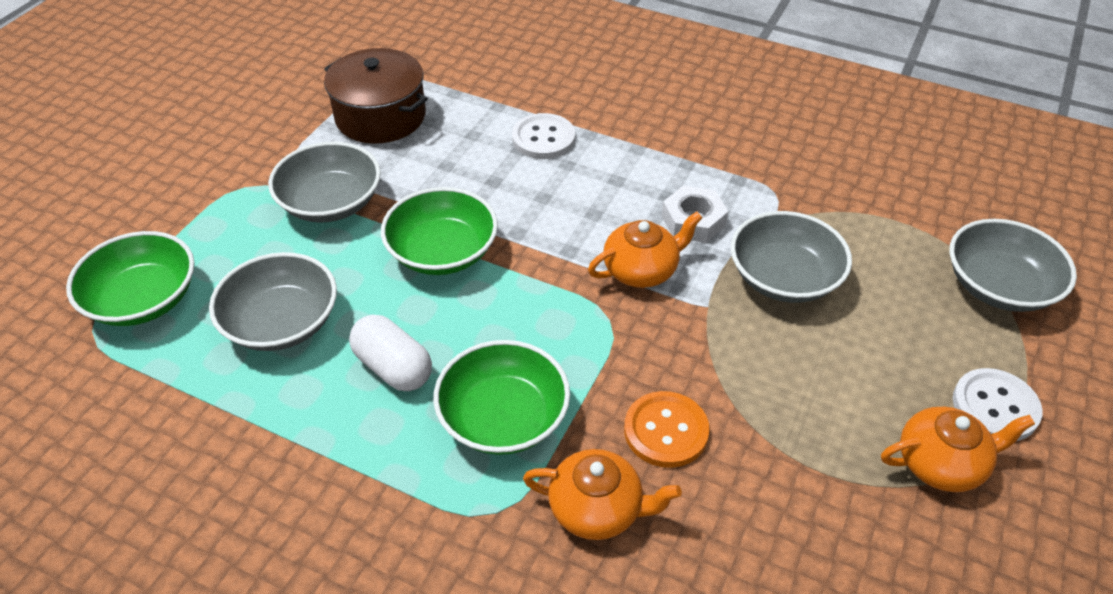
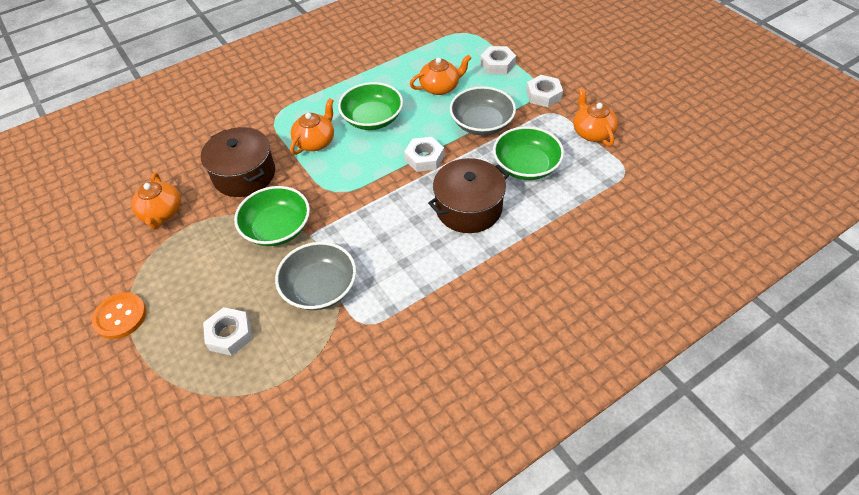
brown pot: [324,48,428,144] = 1 -> [201,127,275,197] [428,158,509,233] = 2
grey bowl: [209,252,337,351] [268,142,381,223] [731,211,852,303] [949,219,1077,312] = 4 -> [275,242,356,310] [450,86,516,135] = 2
orange teapot: [523,449,682,540] [588,211,702,288] [881,407,1035,492] = 3 -> [131,172,181,230] [290,98,334,155] [410,54,471,95] [573,87,618,146] = 4
white button: [512,113,575,159] [953,368,1043,441] = 2 -> none = 0
white capsule: [349,314,432,391] = 1 -> none = 0
white nut: [662,186,728,243] = 1 -> [203,307,252,356] [404,137,444,172] [480,46,516,74] [526,75,563,107] = 4

